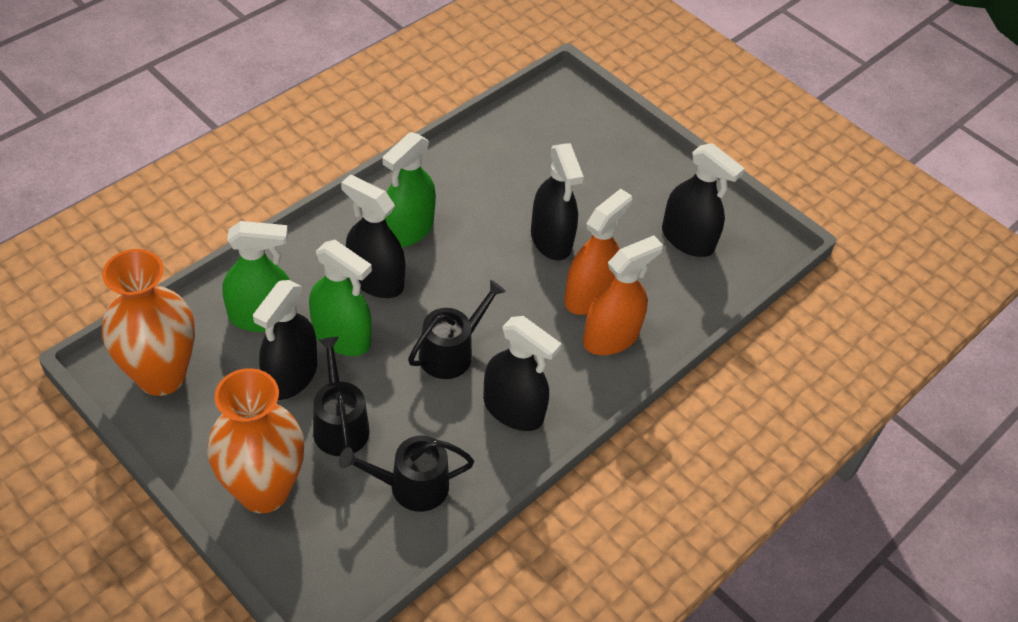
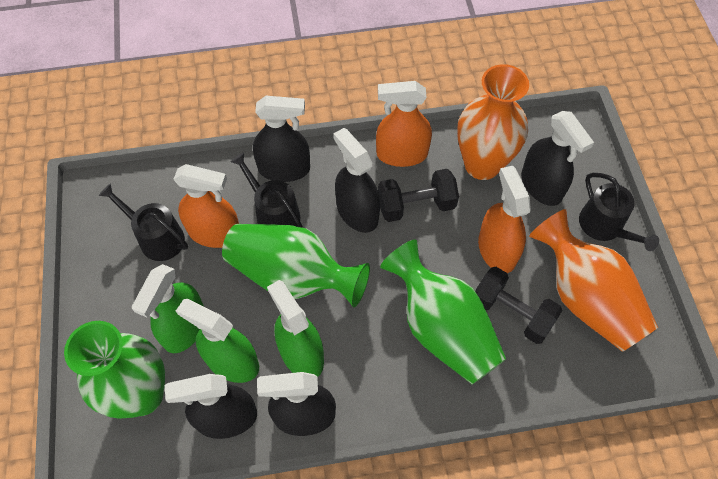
black dumbbell: none = 0 -> [378,169,459,222] [475,267,562,344] = 2
green vase: none = 0 -> [64,321,165,419] [222,224,370,307] [380,239,506,384] = 3
orange spray bottle: [564,189,632,315] [583,235,663,355] = 2 -> [174,164,239,248] [376,81,432,167] [478,166,531,273] = 3

